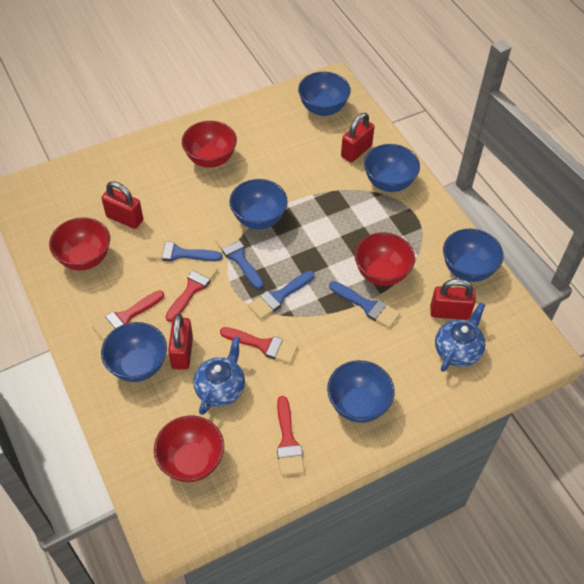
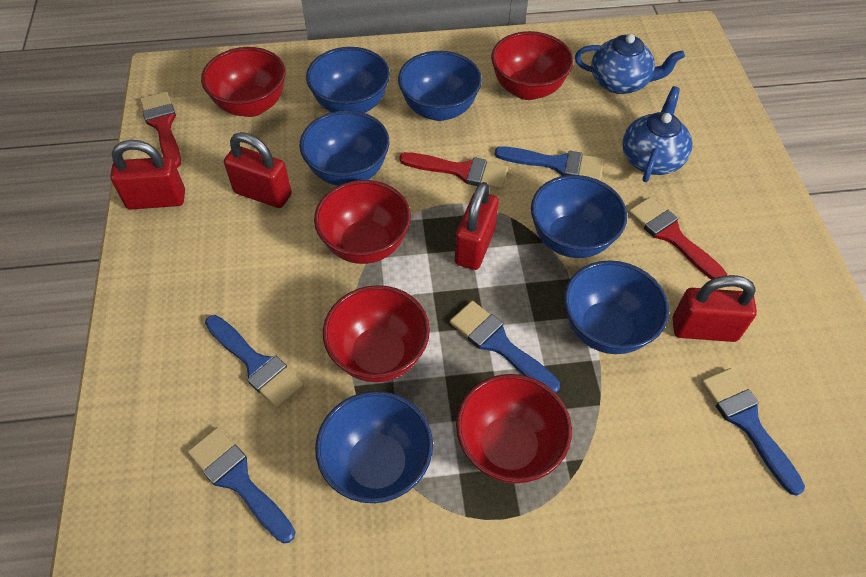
blue brush: [147,241,223,261] [215,231,263,289] [248,271,314,319] [329,281,400,328] = 4 -> [187,427,295,543] [205,315,304,409] [450,301,560,393] [495,146,604,180] [701,368,805,496] = 5
red bowl: [49,217,110,271] [154,416,224,482] [182,121,237,168] [354,232,415,286] = 4 -> [201,47,286,117] [314,180,411,264] [323,285,430,382] [456,374,572,484] [491,31,573,100] = 5
red brush: [92,290,164,341] [166,261,218,322] [220,327,298,364] [277,396,305,476] = 4 -> [140,92,181,168] [399,152,508,190] [628,197,727,280] = 3

